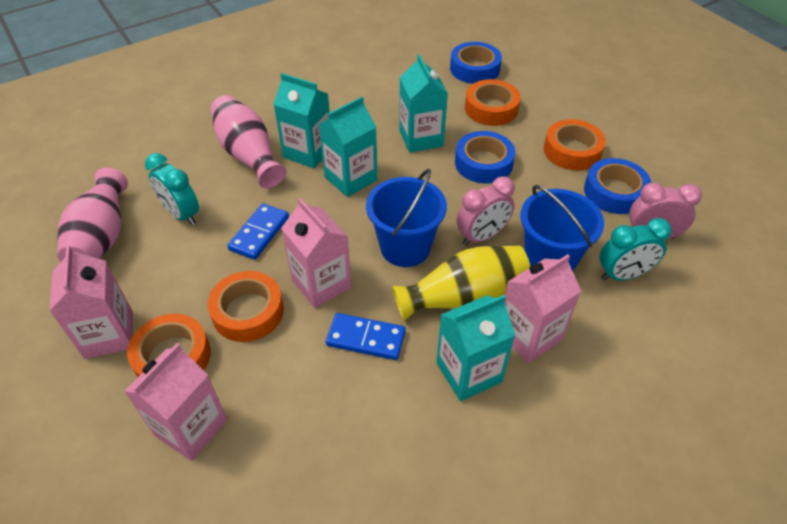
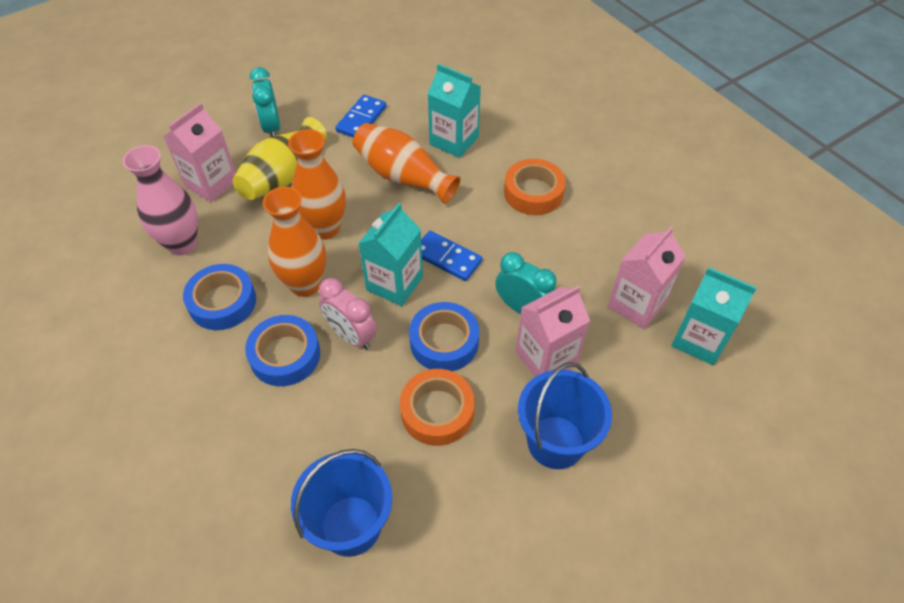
orange tape: [127,314,211,377] [208,271,284,342] [465,79,521,126] [544,119,606,171] = 4 -> [400,369,475,446] [504,159,566,215] = 2
orange vase: none = 0 -> [263,187,326,297] [288,129,346,240] [353,123,461,204] = 3
pink carton: [49,246,133,359] [124,343,227,461] [281,198,352,308] [505,254,581,364] = 4 -> [163,103,236,202] [516,286,590,377] [608,226,686,329] = 3
pink clock: [457,176,515,245] [629,182,702,239] = 2 -> [319,278,377,350] = 1
pink vase: [57,167,128,262] [211,95,287,189] = 2 -> [123,145,198,256] = 1
turquoise carton: [273,73,330,168] [319,97,377,197] [399,54,448,153] [436,295,515,401] = 4 -> [358,203,423,306] [428,64,481,158] [671,267,757,365] = 3

